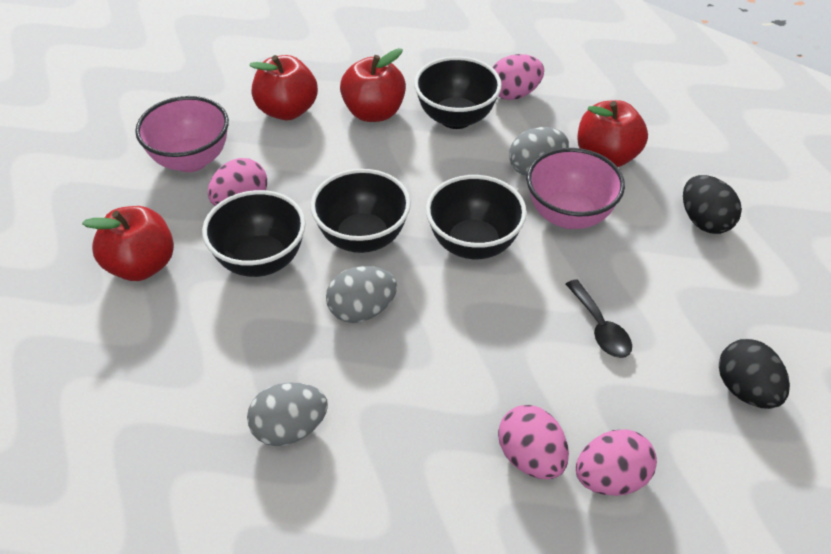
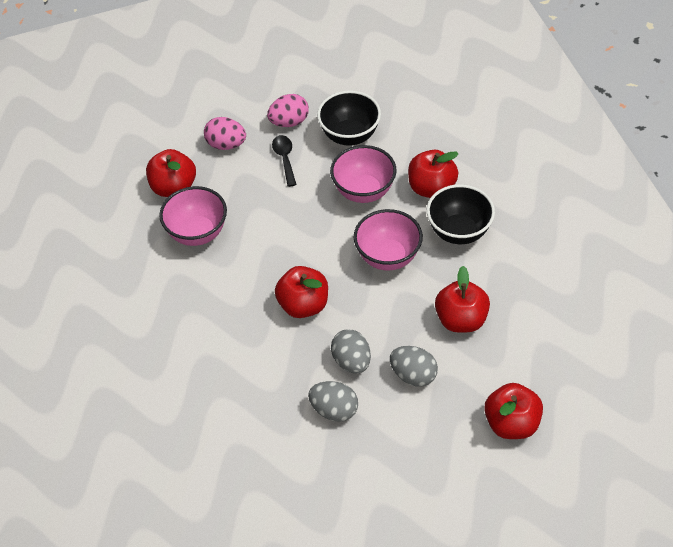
black bowl: [202,190,306,277] [310,169,411,253] [414,56,502,129] [426,175,527,259] = 4 -> [317,90,381,146] [427,184,495,244] = 2
black egg: [683,175,742,234] [719,339,790,409] = 2 -> none = 0
pink bowl: [135,96,229,172] [527,148,625,229] = 2 -> [159,186,227,246] [330,145,396,203] [354,209,423,271] = 3
pink egg: [207,158,267,206] [492,54,544,100] [498,405,569,479] [576,429,657,496] = 4 -> [204,117,246,150] [267,94,309,127] = 2
red apple: [82,206,174,281] [249,55,318,120] [340,48,406,122] [578,100,648,167] = 4 -> [146,149,196,197] [275,266,328,318] [408,150,459,198] [435,266,490,333] [484,383,543,439] = 5

